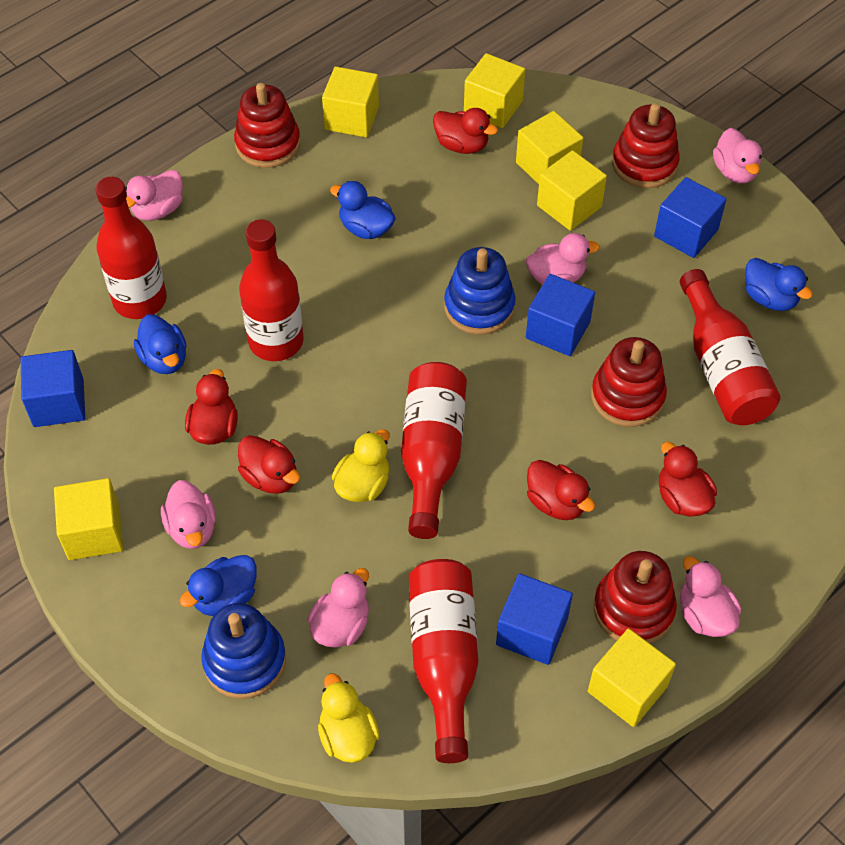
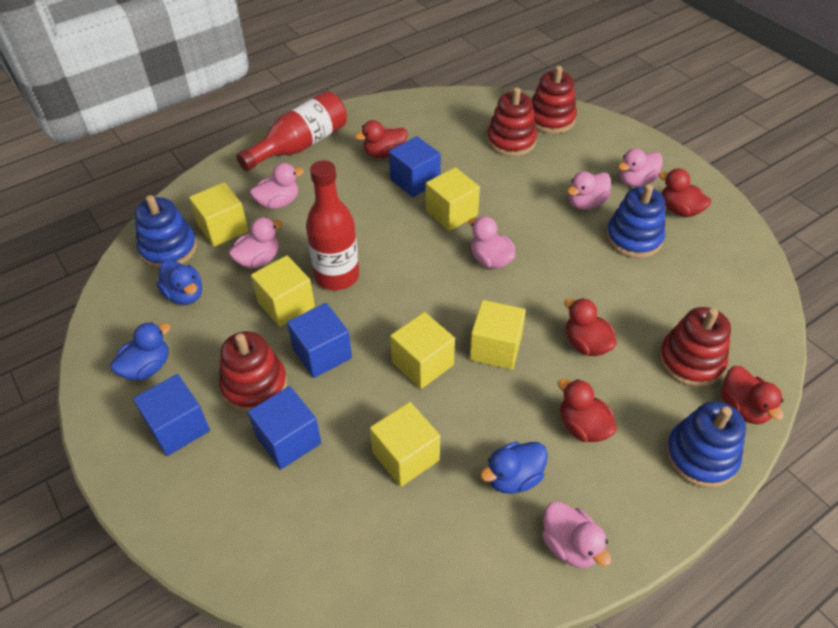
blue duck: [134,314,186,374] [180,555,257,616] [330,181,396,239] [745,258,813,311] = 4 -> [110,322,171,380] [157,260,202,305] [480,441,548,494] = 3
blue stacking toy: [201,603,286,699] [444,247,515,335] = 2 -> [135,195,197,269] [606,184,665,258] [666,401,746,488] = 3
red bottle: [96,177,167,319] [239,219,304,361] [401,362,467,539] [409,559,478,763] [680,269,780,425] = 5 -> [236,91,347,171] [306,160,359,290] = 2
yellow duck: [318,673,380,763] [332,429,390,502] = 2 -> none = 0

